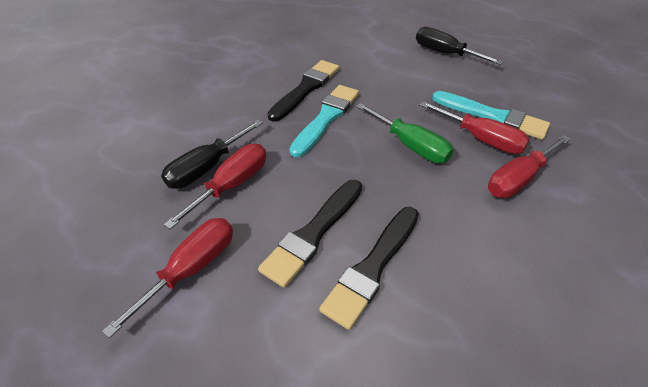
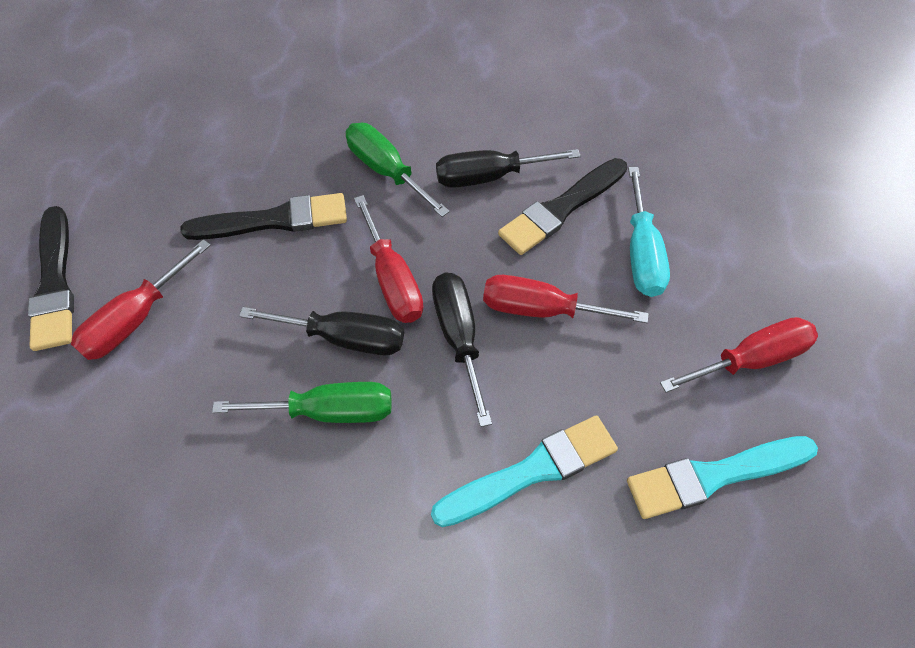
black screwdriver: [161,120,263,189] [416,27,503,65] = 2 -> [239,307,404,355] [432,273,492,427] [436,149,581,188] = 3
green screwdriver: [356,103,453,163] = 1 -> [212,382,392,423] [346,123,450,217] = 2
turquoise screwdriver: none = 0 -> [628,167,670,297] = 1

